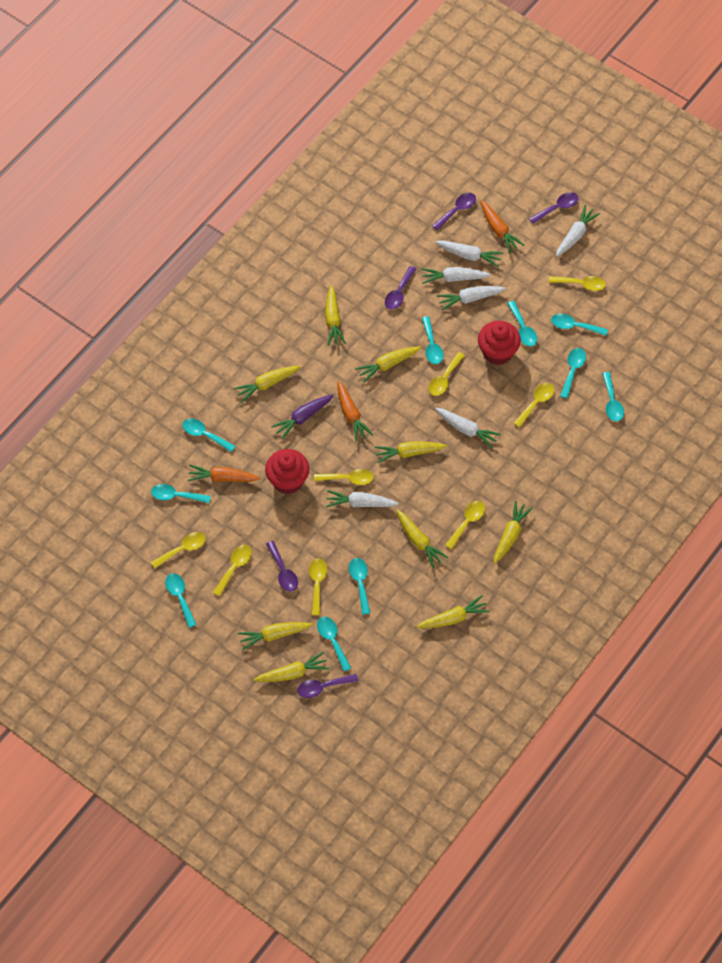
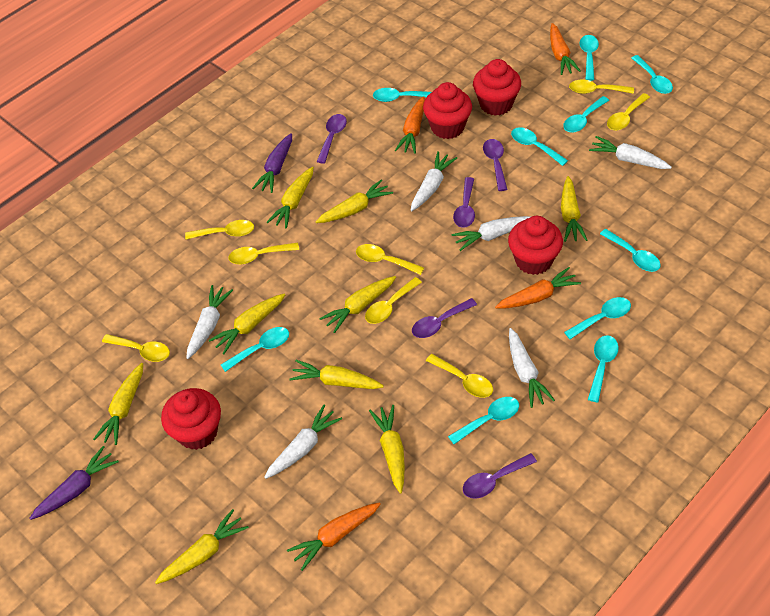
orange carrot: [187,464,260,482] [337,381,373,442] [480,200,525,253] = 3 -> [287,502,381,571] [395,96,425,154] [495,267,581,309] [550,23,581,75] = 4
purple carrot: [271,395,334,440] = 1 -> [30,446,119,520] [252,133,292,193] = 2
red cupcake: [265,449,309,494] [478,321,521,365] = 2 -> [161,388,221,450] [423,82,472,139] [473,59,521,116] [508,216,563,275] = 4

